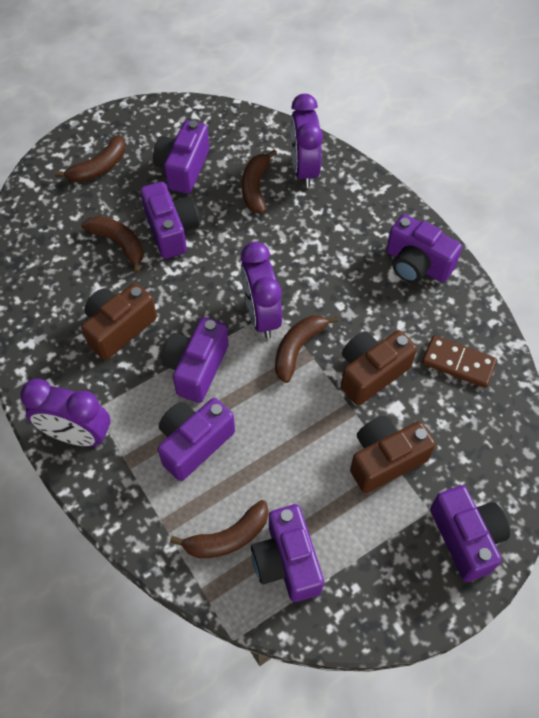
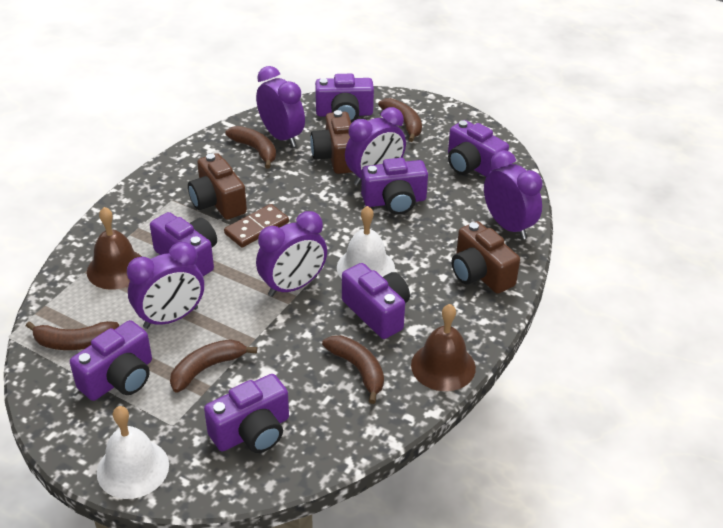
brown bell: none = 0 -> [87,207,142,290] [411,304,476,391] = 2
purple clock: [20,379,110,447] [241,242,282,339] [290,94,323,188] = 3 -> [127,242,204,329] [256,66,305,147] [256,211,327,297] [345,107,406,186] [484,150,543,240] = 5
white bell: none = 0 -> [97,406,169,499] [337,206,395,279] = 2

